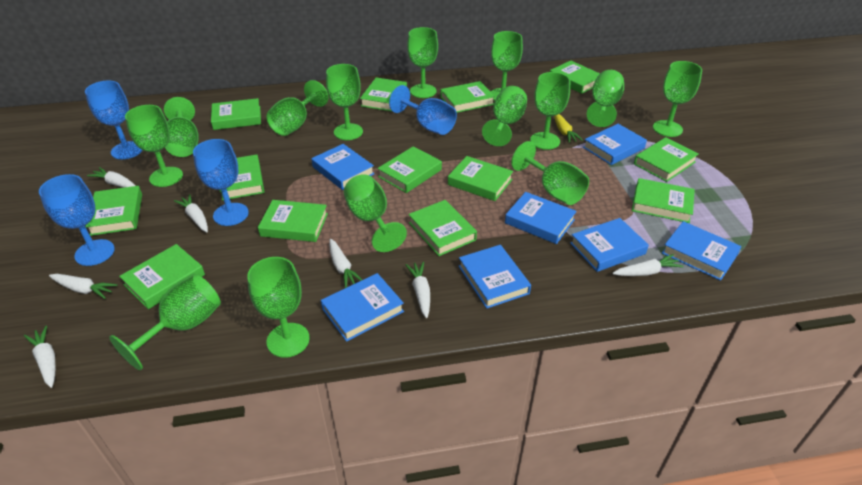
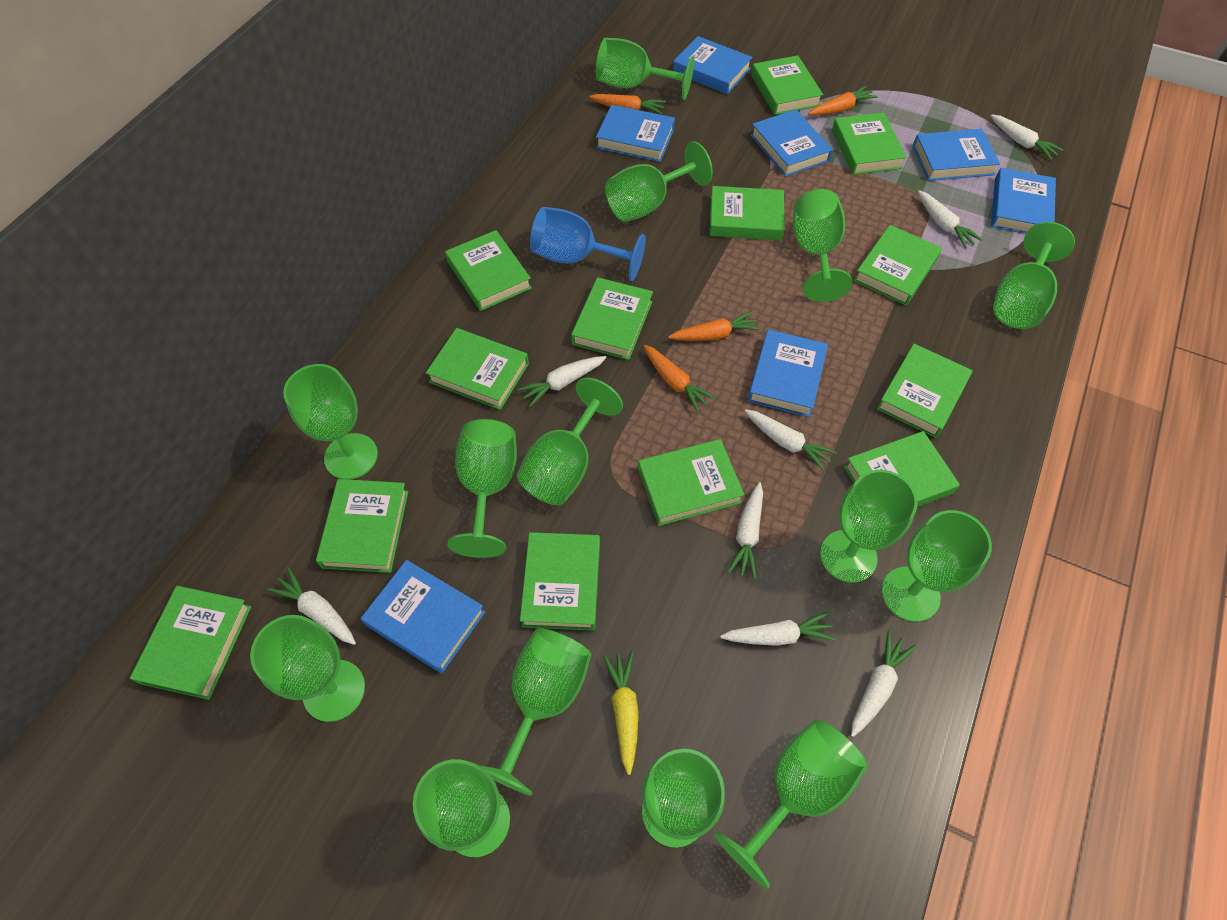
blue goblet: [39,174,115,266] [85,80,143,159] [193,139,249,226] [389,85,457,135] = 4 -> [530,207,646,281] = 1
orange carrot: none = 0 -> [589,94,666,114] [643,345,716,412] [668,311,761,341] [808,85,878,115] = 4
white carrot: [24,326,56,388] [49,274,118,299] [87,167,136,188] [174,194,208,232] [329,239,362,288] [405,261,430,318] [612,254,684,276] = 7 -> [267,568,356,645] [517,356,606,407] [720,612,836,646] [727,482,763,579] [745,409,837,471] [851,631,916,737] [918,190,983,249] [991,114,1063,160] = 8

